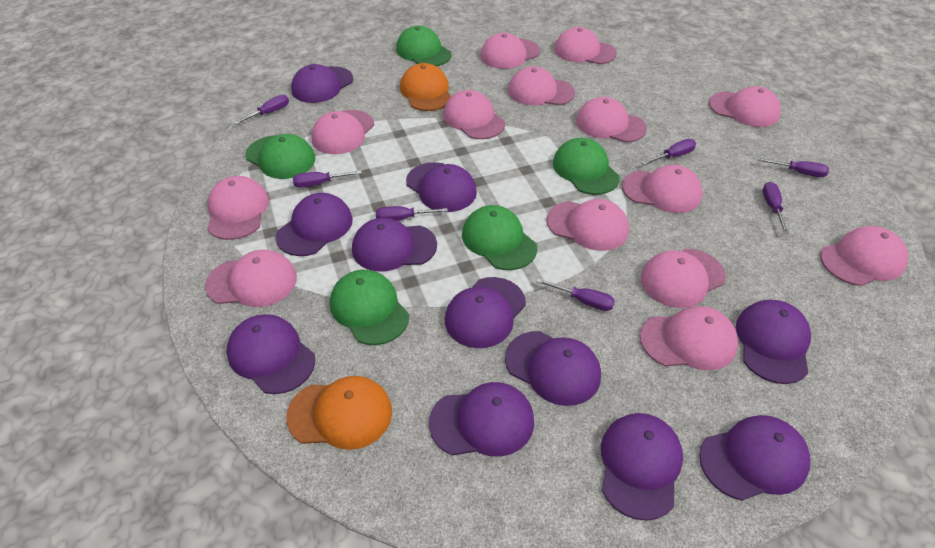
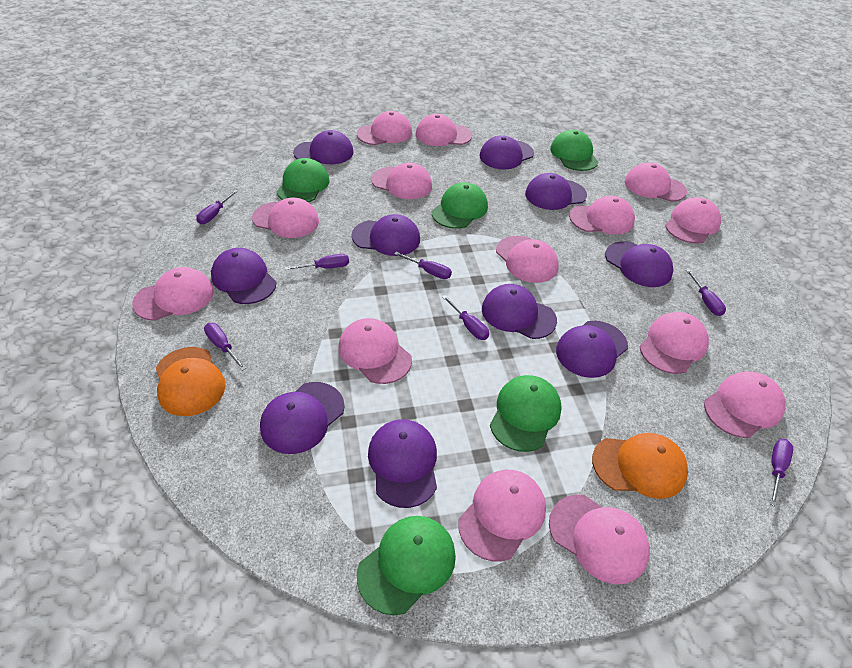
purple cap: [226,314,315,394] [275,193,353,256] [291,64,353,103] [352,218,437,272] [406,162,477,212] [429,382,534,457] [445,277,526,348] [505,331,601,406] [601,413,683,521] [699,415,810,501] [736,300,811,384] = 11 -> [211,248,276,304] [260,382,345,454] [293,130,353,164] [352,214,420,256] [368,419,437,508] [480,135,534,169] [482,284,557,339] [525,173,587,210] [556,321,628,378] [605,241,673,287] = 10

